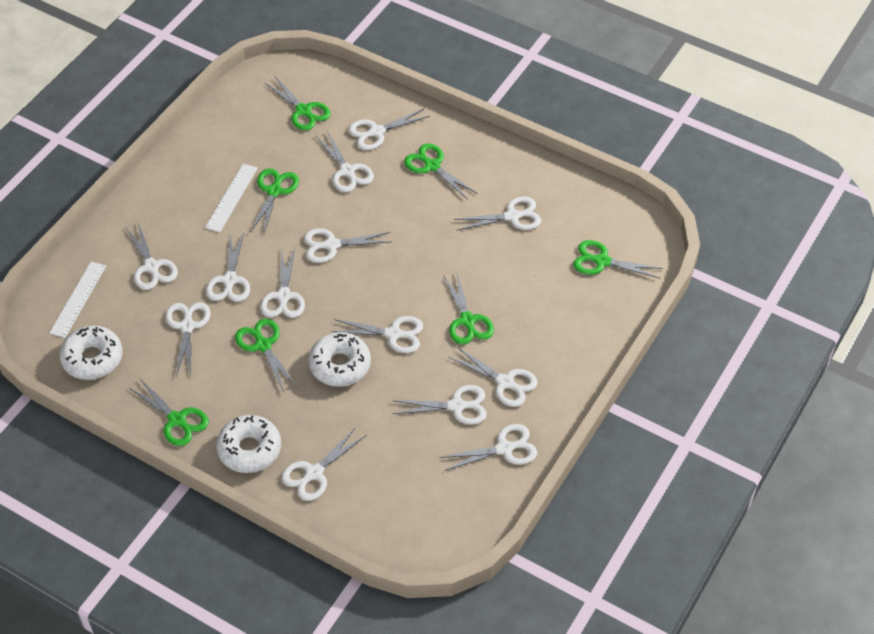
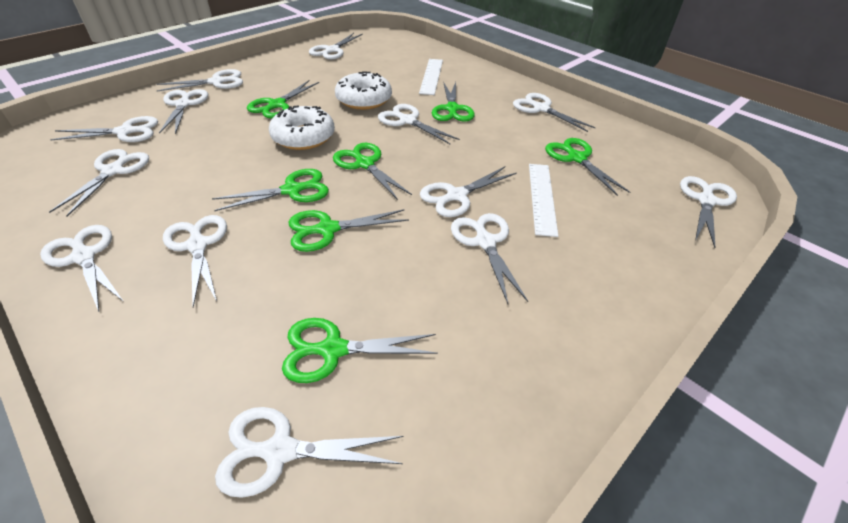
white donut: [60,326,123,380] [216,415,281,473] [309,332,371,387] = 3 -> [269,106,335,150] [335,71,392,110] = 2

